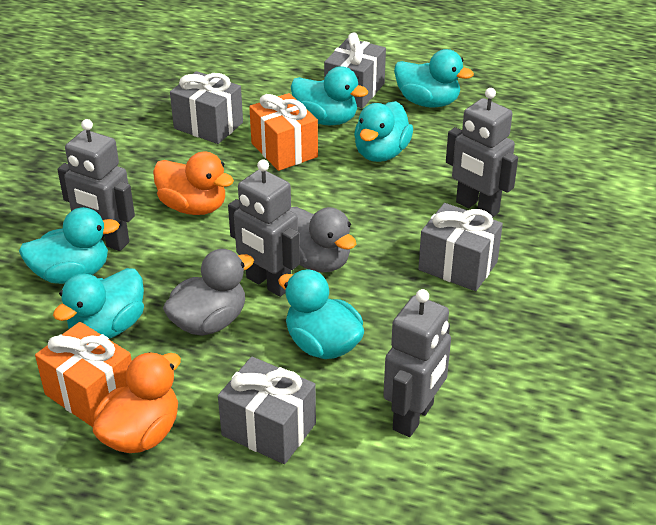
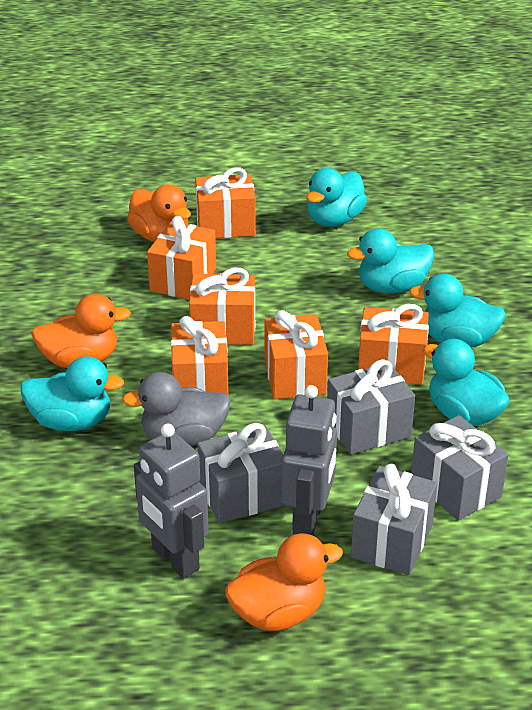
grey duck: [163,249,254,336] [290,207,356,272] = 2 -> [122,372,231,446] = 1
grey robot: [57,119,135,251] [228,160,300,297] [383,289,451,437] [446,88,518,218] = 4 -> [134,424,209,578] [281,385,337,535] = 2
orange duck: [93,352,181,453] [153,151,234,215] = 2 -> [31,294,131,368] [127,184,191,242] [225,533,343,631] = 3
orange gift: [35,322,132,427] [249,93,318,171] = 2 -> [147,216,216,300] [171,316,229,397] [189,268,255,345] [195,167,256,238] [265,310,328,399] [358,304,429,385] = 6
turquoise duck: [19,207,120,284] [53,268,144,339] [278,269,364,359] [291,66,368,125] [354,101,413,162] [394,49,474,108] = 6 -> [20,356,124,431] [306,168,367,226] [347,228,434,293] [409,273,506,347] [423,339,510,426] = 5

